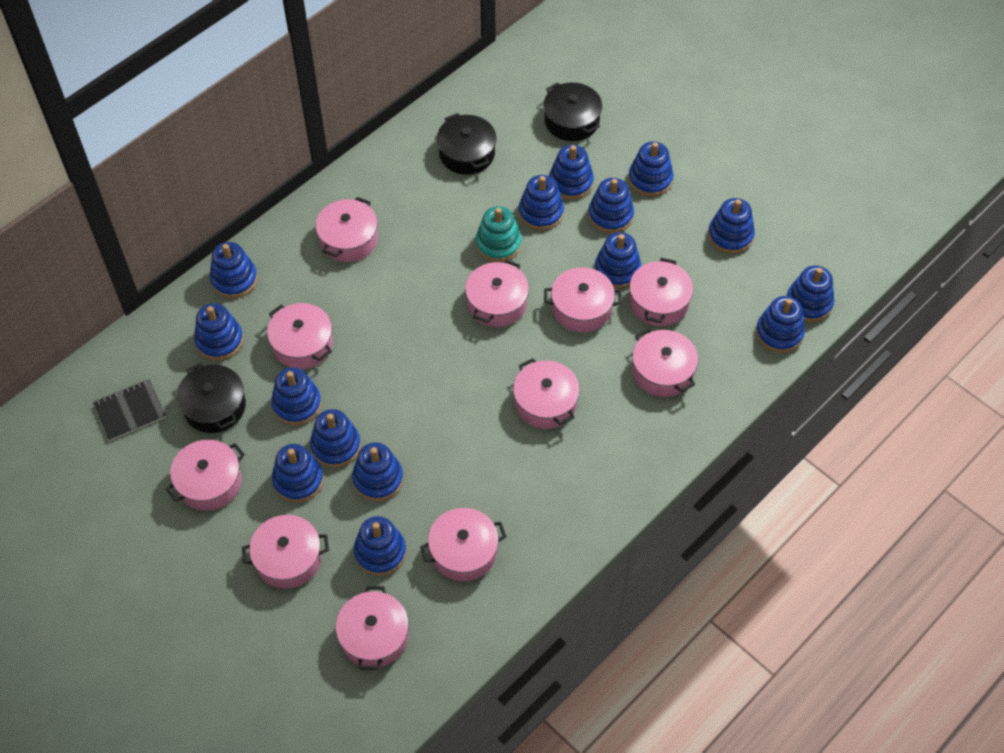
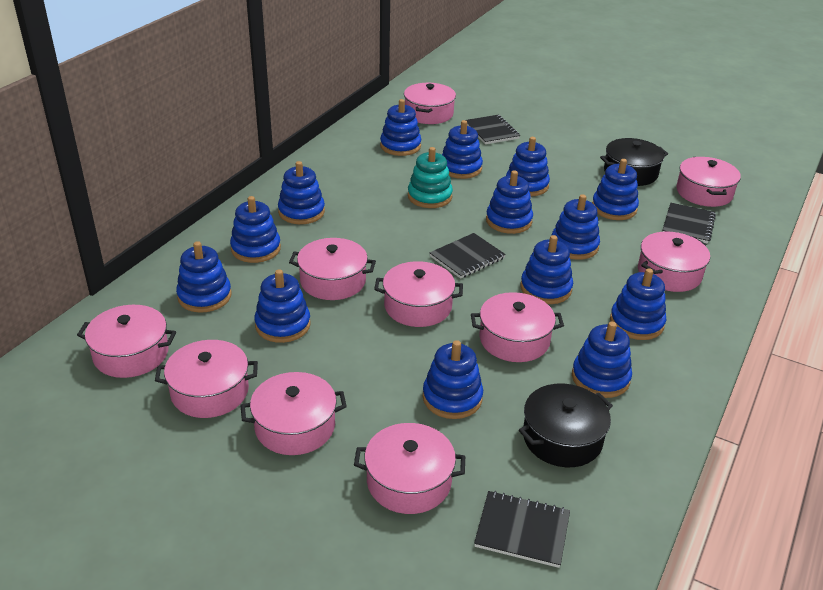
black notebook: [93,379,166,441] = 1 -> [429,233,506,279] [466,115,520,144] [474,491,570,568] [662,203,716,244] = 4
black pot: [177,363,246,433] [437,113,496,175] [543,82,602,141] = 3 -> [519,384,613,467] [600,138,668,186] = 2
blue stacking toy: [194,303,243,361] [210,242,258,298] [271,367,322,426] [272,444,324,503] [310,409,361,468] [352,442,403,501] [354,516,406,576] [518,175,564,231] [549,145,594,200] [588,178,634,233] [594,232,641,289] [628,141,673,197] [708,198,755,254] [756,296,805,353] [786,266,834,322] = 15 -> [176,241,232,313] [230,196,281,263] [254,269,311,343] [278,161,325,224] [380,99,421,156] [423,340,483,419] [442,120,483,179] [486,170,533,234] [506,137,550,196] [520,235,573,304] [552,194,600,260] [572,322,632,398] [592,159,639,220] [610,268,666,340] = 14
pink pot: [166,440,245,511] [242,515,329,589] [267,303,333,369] [316,197,378,262] [336,586,409,670] [420,508,507,581] [465,259,529,327] [513,358,580,429] [544,267,622,332] [629,258,693,326] [632,328,698,397] = 11 -> [77,305,176,378] [155,340,258,418] [240,372,347,455] [289,238,376,300] [354,423,465,514] [374,261,463,327] [404,83,456,124] [471,292,564,362] [638,231,710,292] [676,157,741,207] = 10

